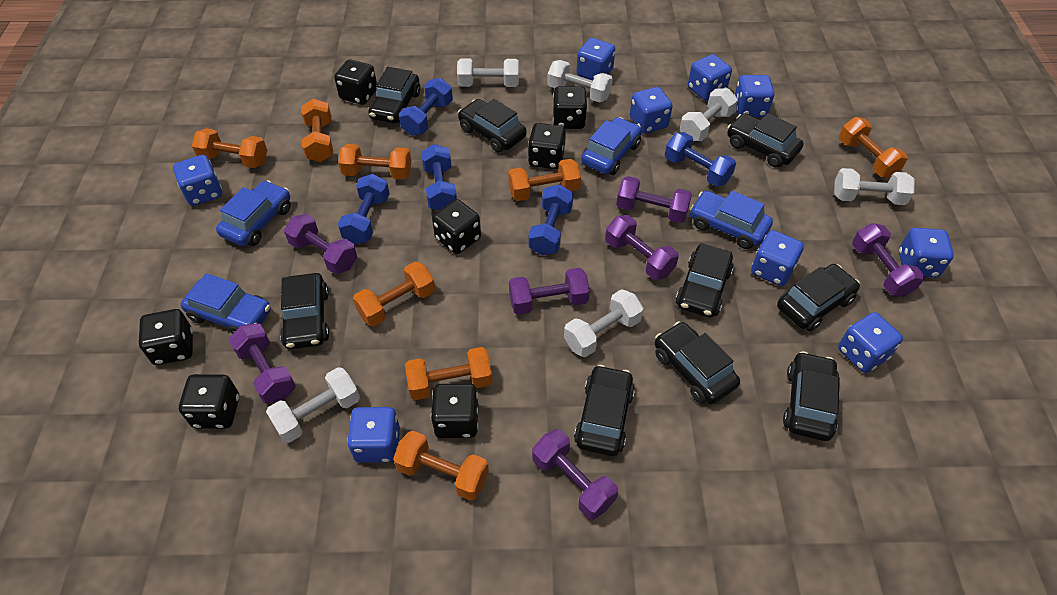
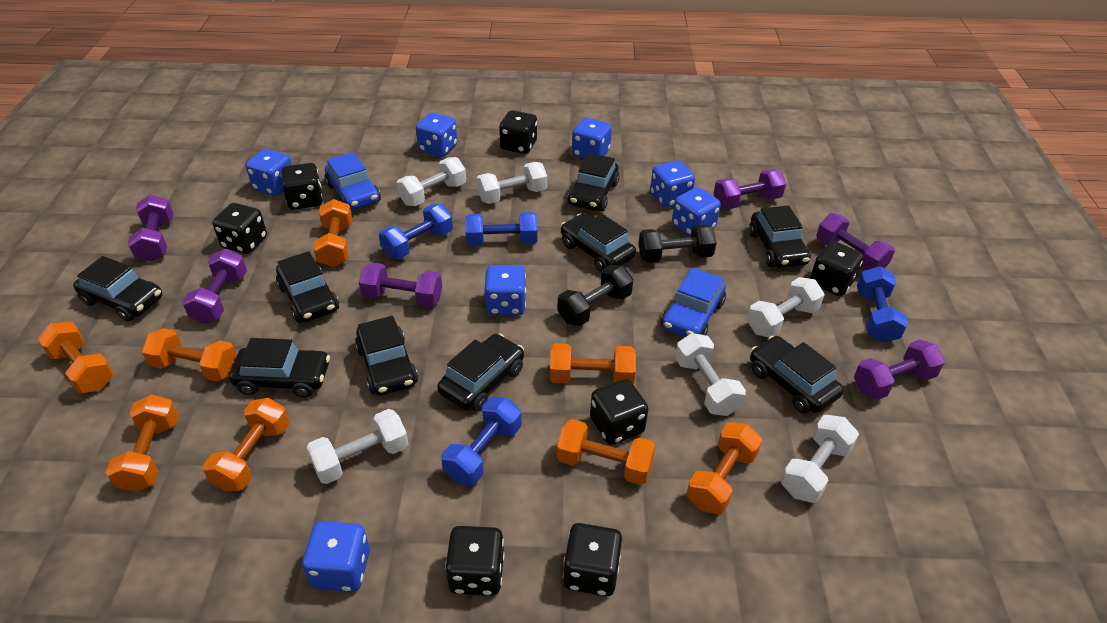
black dumbbell: none = 0 -> [557,265,633,326] [638,224,717,263] = 2
blue car: [181,273,271,334] [216,180,291,246] [581,117,642,175] [690,191,773,249] = 4 -> [325,152,381,210] [661,268,726,337] = 2
blue dice: [173,155,222,206] [347,407,400,463] [576,38,615,80] [630,87,673,134] [688,54,732,101] [734,75,774,117] [751,230,804,286] [838,312,903,373] [899,228,954,278] = 9 -> [246,149,292,196] [302,521,370,592] [416,112,457,157] [484,265,526,315] [572,117,612,159] [650,160,695,208] [672,187,721,237] = 7
blue dumbbell: [338,174,390,244] [399,78,453,136] [421,144,457,211] [528,185,573,255] [665,132,736,187] = 5 -> [379,204,453,259] [442,397,521,486] [465,212,538,246] [857,266,908,343] = 4
purple dumbbell: [229,323,296,404] [284,214,357,274] [509,268,590,315] [532,429,618,520] [605,215,679,280] [616,176,692,223] [852,223,924,297] = 7 -> [128,195,173,262] [182,249,247,324] [359,262,442,308] [714,169,786,209] [816,213,895,270] [854,339,945,400] = 6

